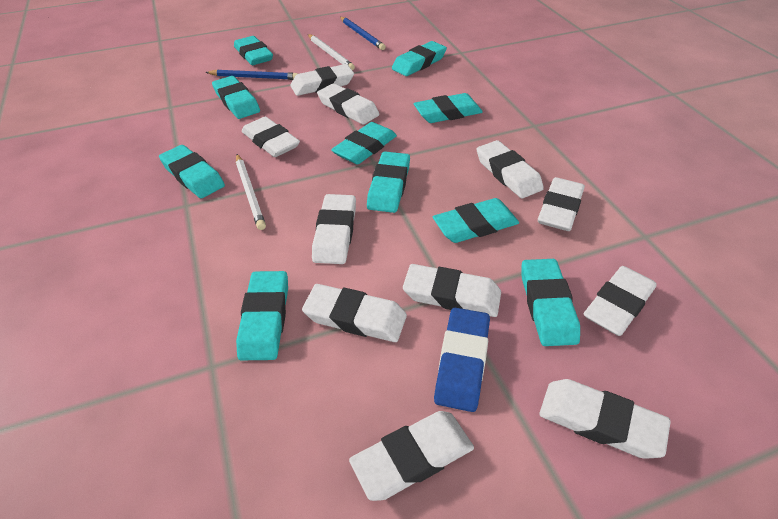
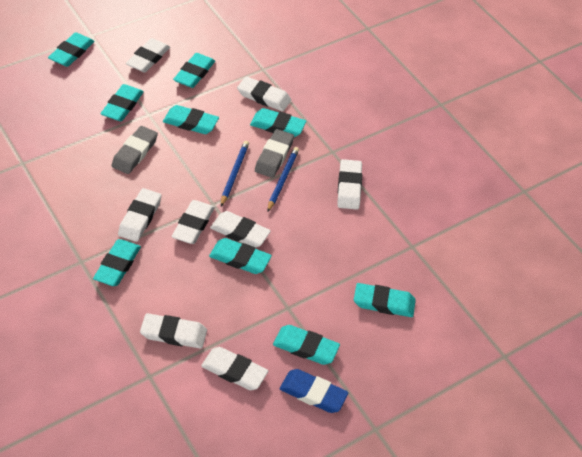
grey eraser: none = 0 -> [112,126,158,174] [255,129,294,178] = 2
turquoise eraser: [159,145,225,198] [212,76,260,119] [234,36,273,65] [236,271,288,360] [331,122,397,164] [367,152,410,213] [392,41,447,76] [414,93,483,123] [433,198,519,243] [522,259,580,346] = 10 -> [48,32,95,67] [93,239,141,286] [100,84,144,121] [163,105,219,134] [173,53,215,88] [209,238,272,274] [250,108,306,137] [273,325,340,365] [354,283,416,317] = 9
white eraser: [242,117,300,157] [290,64,354,96] [302,284,407,342] [312,194,356,264] [317,83,379,125] [349,411,474,501] [403,264,501,317] [477,140,544,198] [538,177,585,231] [539,379,671,459] [584,266,657,336] = 11 -> [118,188,162,242] [126,38,170,72] [140,313,207,349] [172,200,215,244] [201,347,268,390] [210,211,271,247] [237,76,291,112] [337,159,362,210] = 8
white pencil: [236,154,266,230] [308,34,355,70] = 2 -> none = 0

